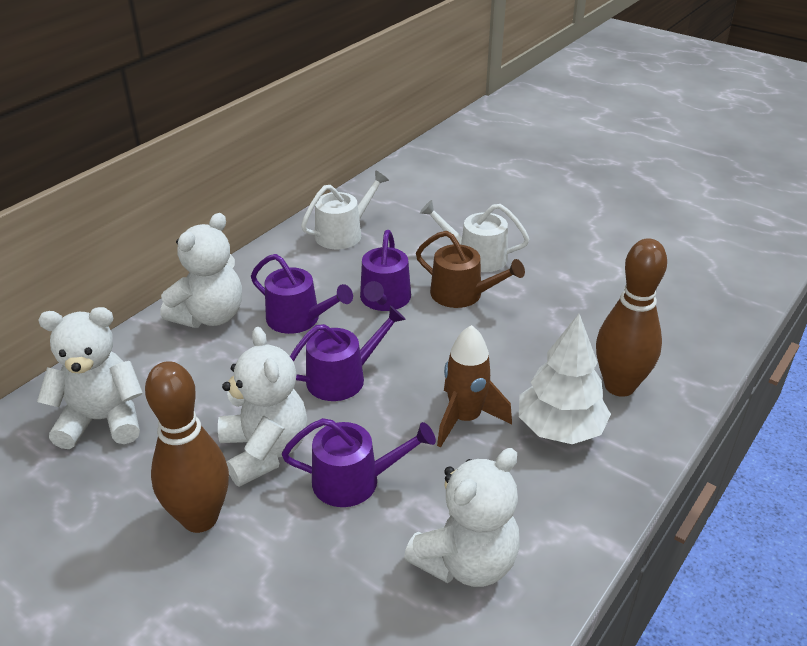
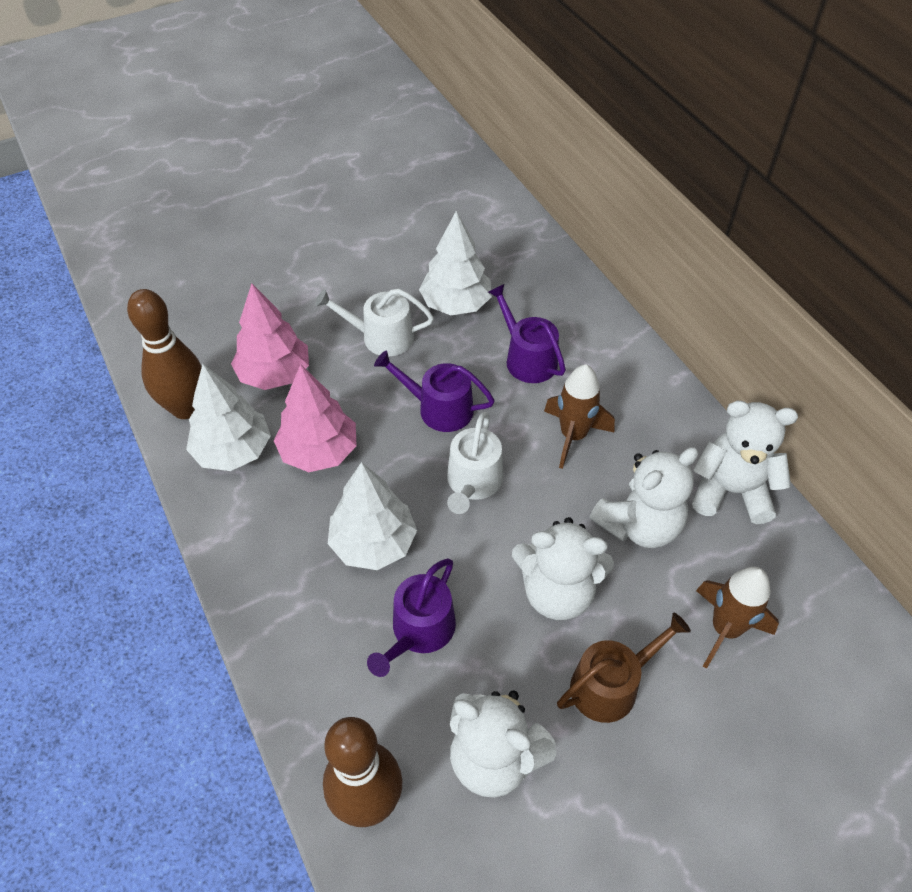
brown rocket: [437,325,512,448] = 1 -> [544,364,615,469] [696,567,779,669] = 2
pink tree: none = 0 -> [231,283,309,390] [274,364,357,472] = 2
purple watering can: [251,254,353,334] [282,418,436,507] [290,306,406,401] [360,230,411,311] = 4 -> [367,558,456,677] [374,350,495,432] [488,284,566,383] = 3
white tree: [519,314,611,444] = 1 -> [186,364,271,471] [328,462,417,570] [419,211,492,315] = 3

